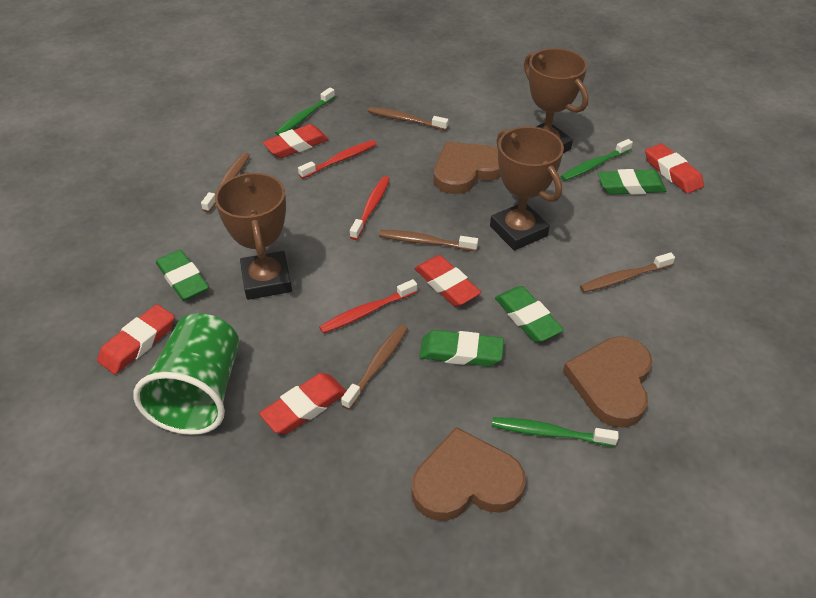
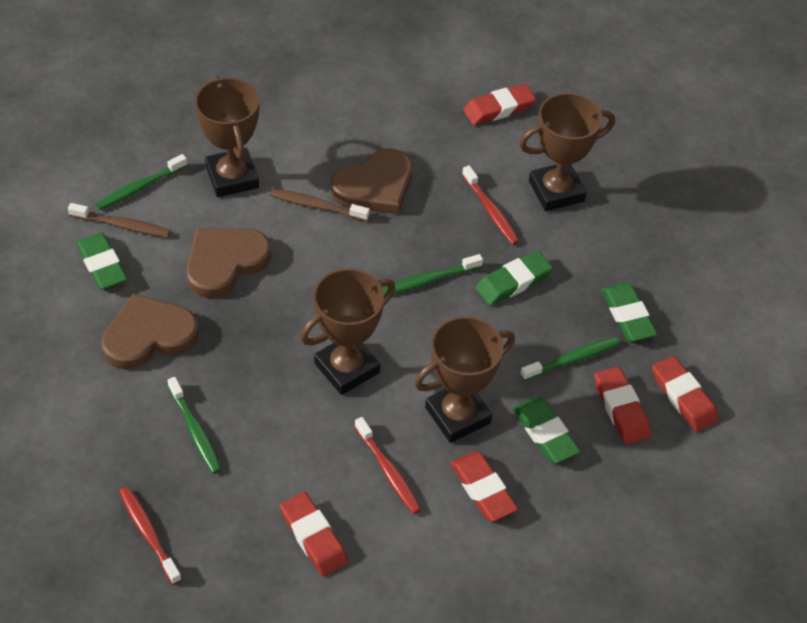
brown toothbrush: [201,152,250,213] [341,324,408,410] [368,107,448,130] [379,230,478,251] [580,252,675,293] = 5 -> [68,203,171,237] [270,189,370,221] = 2
brown trophy: [215,172,292,300] [490,126,564,251] [524,48,589,153] = 3 -> [195,76,260,197] [300,268,395,395] [414,316,515,443] [519,93,615,211] = 4
green cup: [133,313,239,435] = 1 -> none = 0
green toothbrush: [275,87,335,136] [492,417,618,447] [560,139,633,181] = 3 -> [96,154,188,210] [167,377,222,474] [383,254,483,295] [520,337,620,381] = 4

